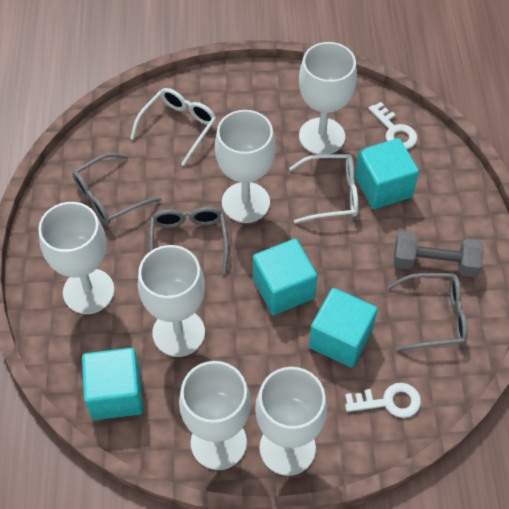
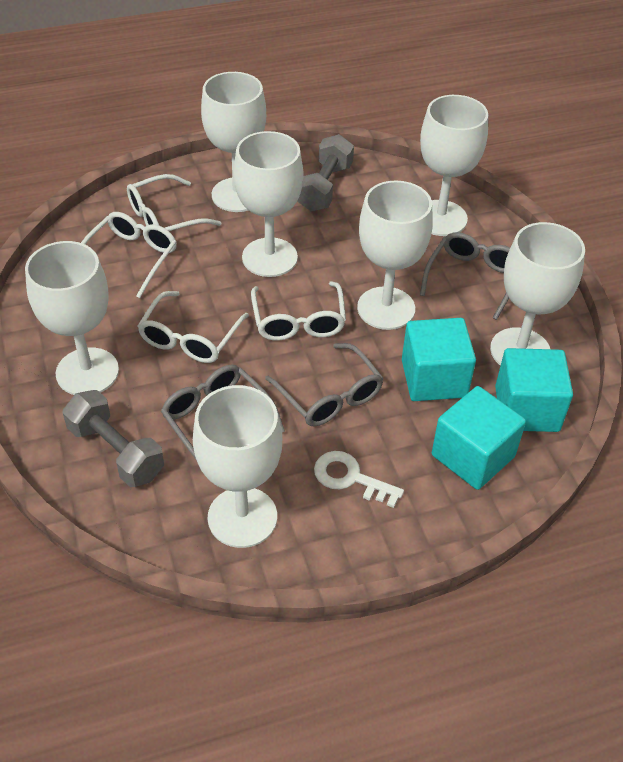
grey dumbbell: [394,231,484,277] = 1 -> [63,390,164,487] [297,134,354,211] = 2
turquoise cube: [82,348,143,420] [253,239,317,315] [309,288,377,368] [355,138,419,209] = 4 -> [402,318,476,401] [432,386,526,490] [495,348,573,432] = 3
white glasses: [130,88,216,166] [289,154,358,223] = 2 -> [81,212,177,298] [127,174,222,231] [138,291,249,363] [251,281,346,341] = 4
white goblet: [38,202,115,314] [138,245,205,357] [179,361,251,470] [215,110,276,223] [255,367,327,476] [299,42,357,155] = 6 -> [25,241,119,395] [193,385,282,548] [201,72,266,212] [234,131,303,277] [357,180,433,330] [420,95,488,236] [490,222,585,366] = 7
white key: [345,383,421,418] [368,102,417,149] = 2 -> [314,451,404,508] = 1

